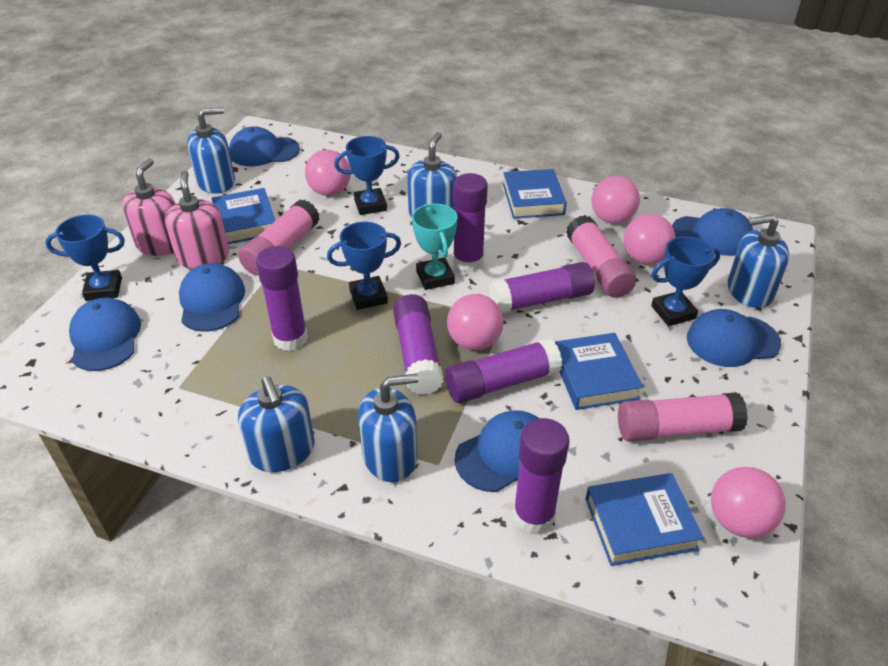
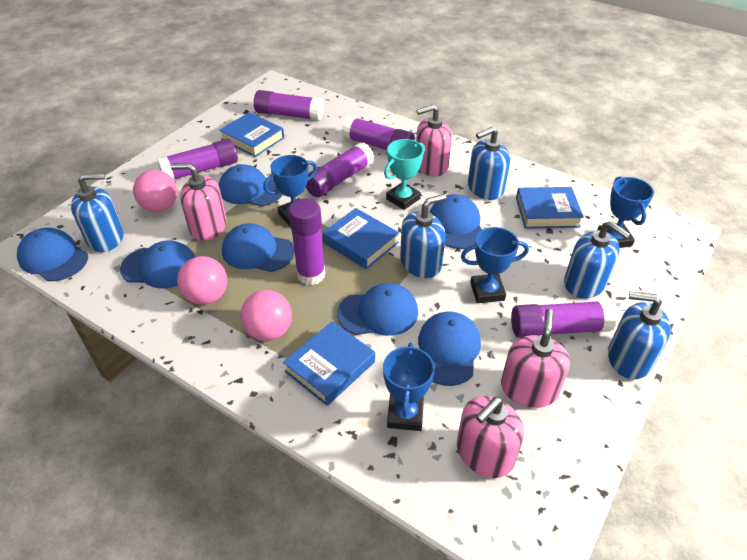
blue cap: [69,297,141,371] [179,263,245,332] [229,126,300,166] [455,410,539,492] [672,208,753,256] [687,309,781,367] = 6 -> [17,228,88,281] [120,240,195,288] [219,164,283,207] [222,223,295,272] [337,283,418,336] [418,311,481,386] [430,194,482,249] = 7
pink ball: [305,150,351,196] [447,294,504,350] [591,176,640,224] [623,214,675,264] [711,467,786,538] = 5 -> [133,170,177,212] [177,256,227,305] [240,290,292,341] = 3
pink glue stick: [238,200,320,275] [566,215,636,298] [618,392,748,442] = 3 -> none = 0
pink soap dispenser: [122,159,176,256] [165,170,229,269] = 2 -> [171,163,227,241] [416,104,452,177] [457,396,524,478] [501,309,570,408] = 4

